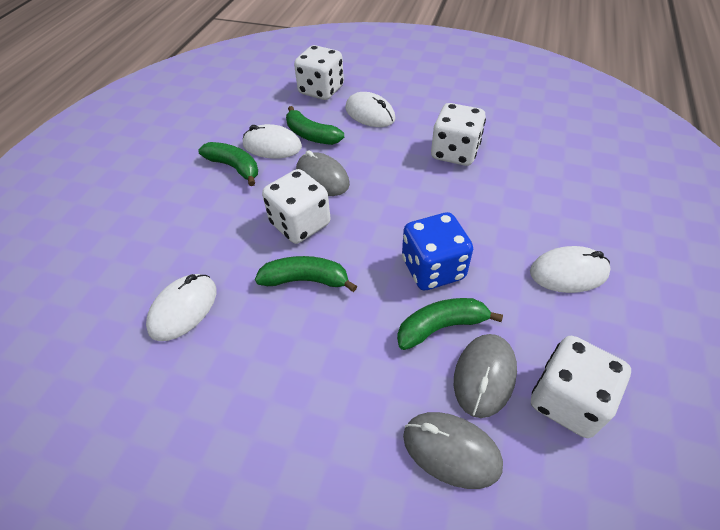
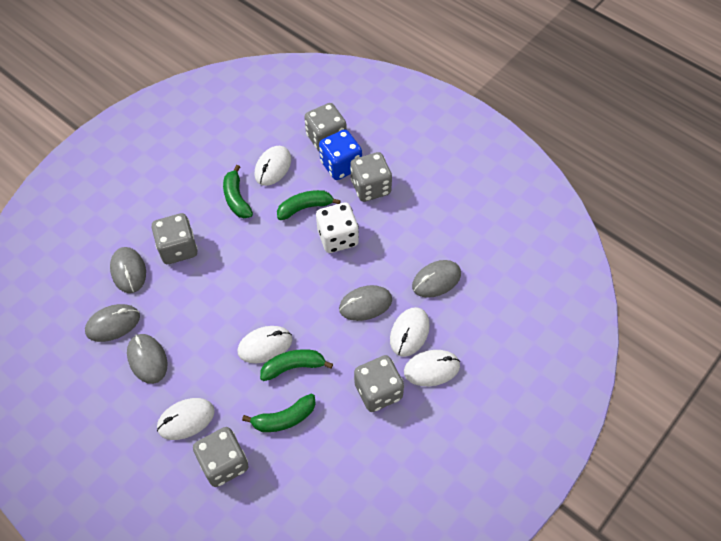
grey dice: none = 0 -> [151,213,198,264] [193,427,249,487] [304,103,347,151] [350,152,392,202] [354,355,404,412] = 5
grey mouse: [296,150,350,196] [403,412,503,489] [454,334,517,418] = 3 -> [85,304,140,342] [110,247,146,293] [127,334,168,384] [339,285,392,321] [412,260,461,298] = 5
white dice: [262,169,330,244] [294,45,344,100] [431,103,486,166] [531,336,631,438] = 4 -> [316,203,359,253] = 1
white mouse: [146,274,217,341] [243,124,302,159] [345,92,395,127] [530,246,611,293] = 4 -> [157,398,215,440] [237,326,292,363] [254,146,291,186] [390,307,430,357] [404,350,460,386] = 5

